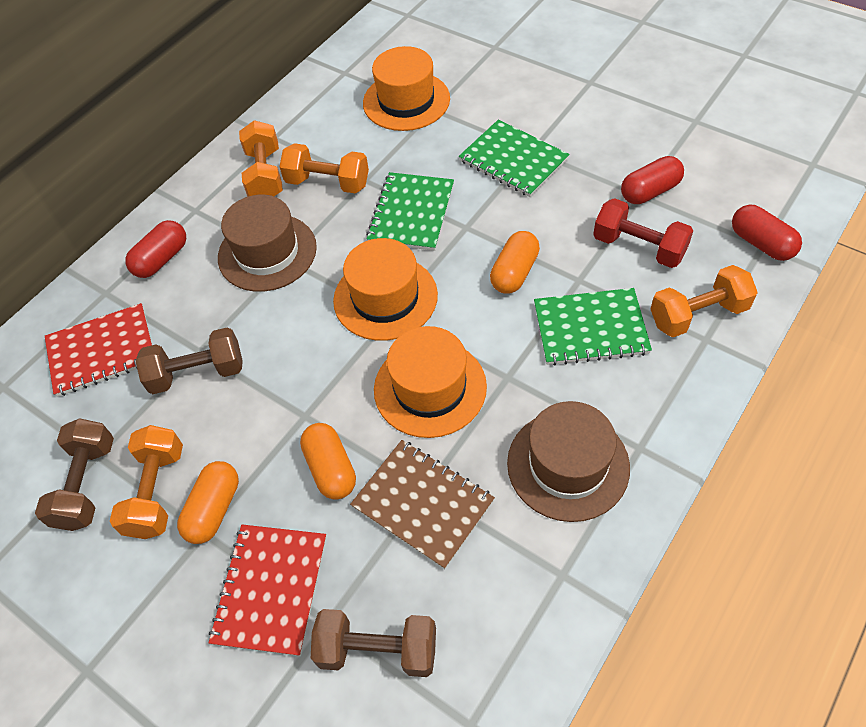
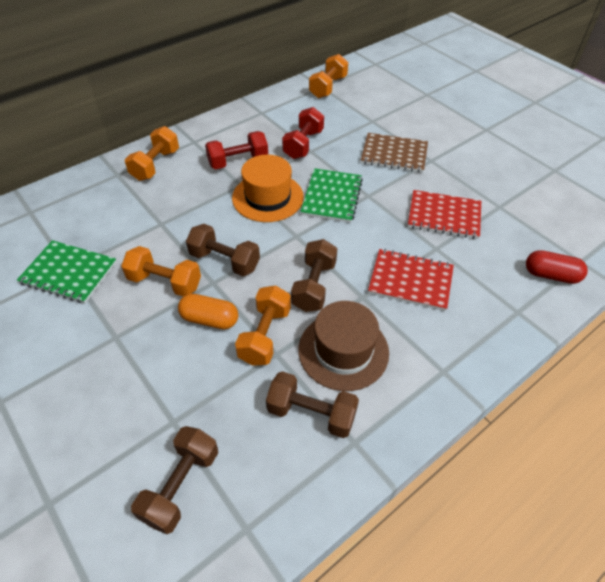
brown dumbbell: [35,418,114,531] [136,327,243,394] [311,609,436,677] = 3 -> [131,426,218,534] [186,224,260,276] [266,371,359,438] [291,239,338,312] = 4
brown hat: [218,195,317,292] [507,401,630,522] = 2 -> [298,301,389,391] = 1
green notebook: [366,172,454,251] [459,120,570,197] [534,288,652,366] = 3 -> [17,240,117,303] [300,168,363,223] = 2
orange capsule: [177,461,239,544] [300,423,356,500] [490,231,540,294] = 3 -> [178,294,238,329] = 1
orange hat: [333,238,438,341] [363,46,450,131] [374,326,487,438] = 3 -> [232,155,304,222] = 1
red capsule: [125,220,186,278] [621,156,684,204] [732,205,802,261] = 3 -> [526,250,588,284] = 1
red dumbbell: [593,198,693,268] = 1 -> [205,131,268,169] [282,107,324,159] = 2

